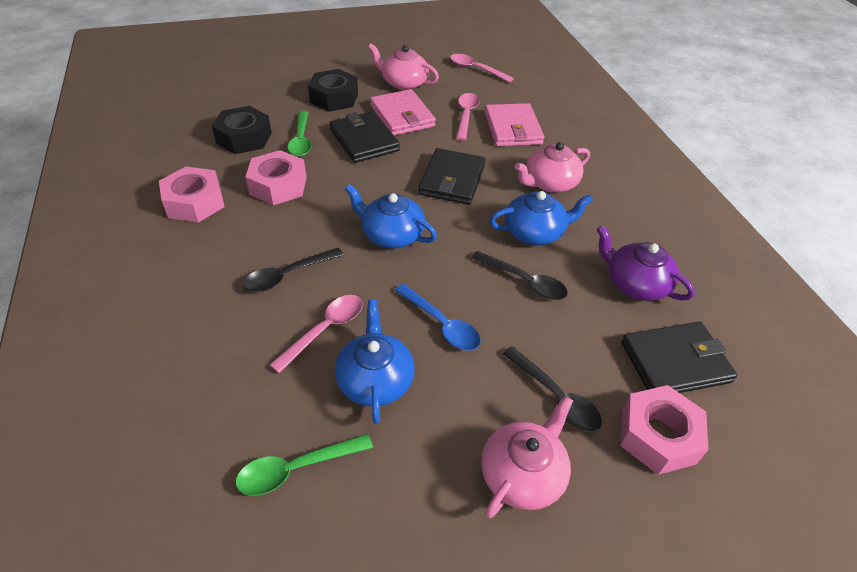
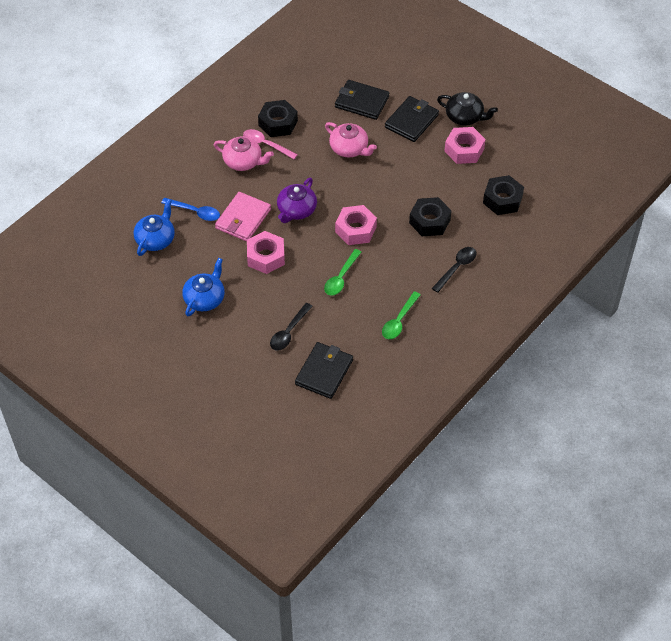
black nut: [212,106,272,154] [308,69,358,112] = 2 -> [258,100,298,137] [409,197,452,236] [483,175,524,215] = 3
black spoon: [242,248,343,293] [471,251,568,300] [503,346,602,432] = 3 -> [270,303,313,351] [432,247,476,293] = 2
black teapot: none = 0 -> [437,92,498,126] = 1
blue teapot: [335,300,415,424] [345,184,437,248] [489,191,593,245] = 3 -> [134,199,175,256] [182,258,225,316] = 2
pink spoon: [270,295,363,373] [450,54,514,82] [456,93,480,141] = 3 -> [243,129,298,159] = 1
pink teapot: [368,44,439,90] [481,396,573,518] [515,142,590,193] = 3 -> [214,137,274,171] [325,122,377,158] = 2
pink wallet: [370,89,436,136] [484,103,544,146] = 2 -> [215,192,271,242] = 1

